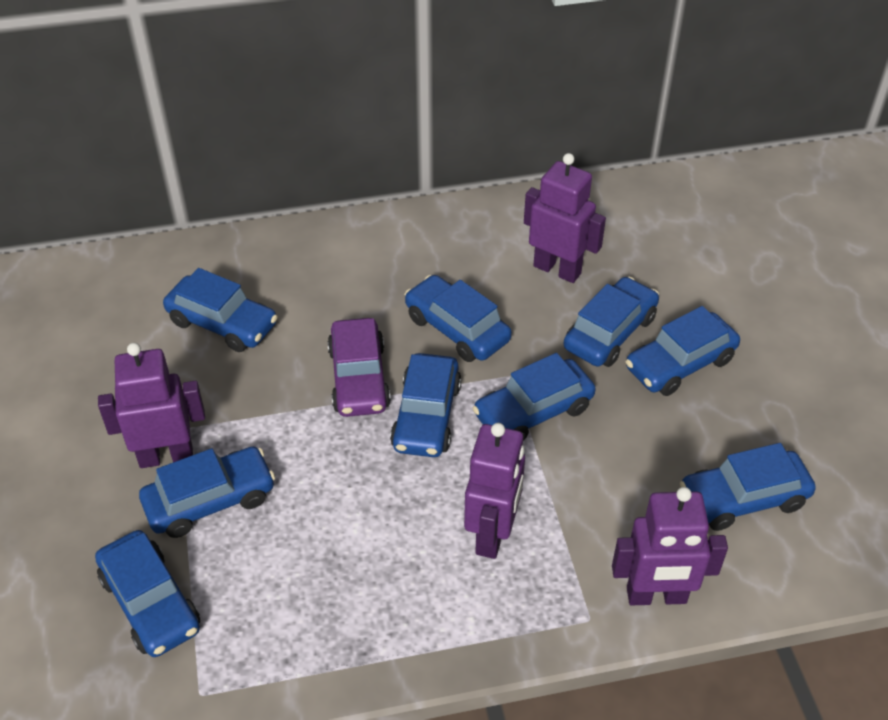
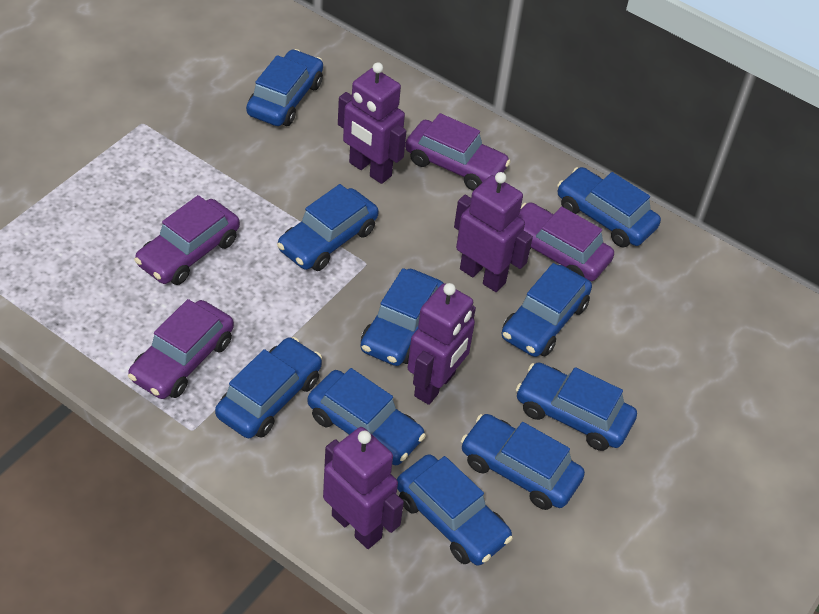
blue car: [95,530,200,657] [139,446,275,538] [163,268,278,352] [390,353,462,457] [405,275,512,362] [473,353,596,440] [563,277,659,367] [626,306,740,396] [680,443,816,531] = 9 -> [215,337,322,438] [246,49,323,126] [277,184,379,271] [308,368,426,465] [360,268,444,366] [397,454,513,566] [461,414,585,510] [502,263,592,357] [516,363,637,451] [557,167,661,247] = 10
purple car: [327,318,391,417] = 1 -> [128,299,234,399] [134,195,240,285] [405,113,511,191] [518,202,614,281] = 4

